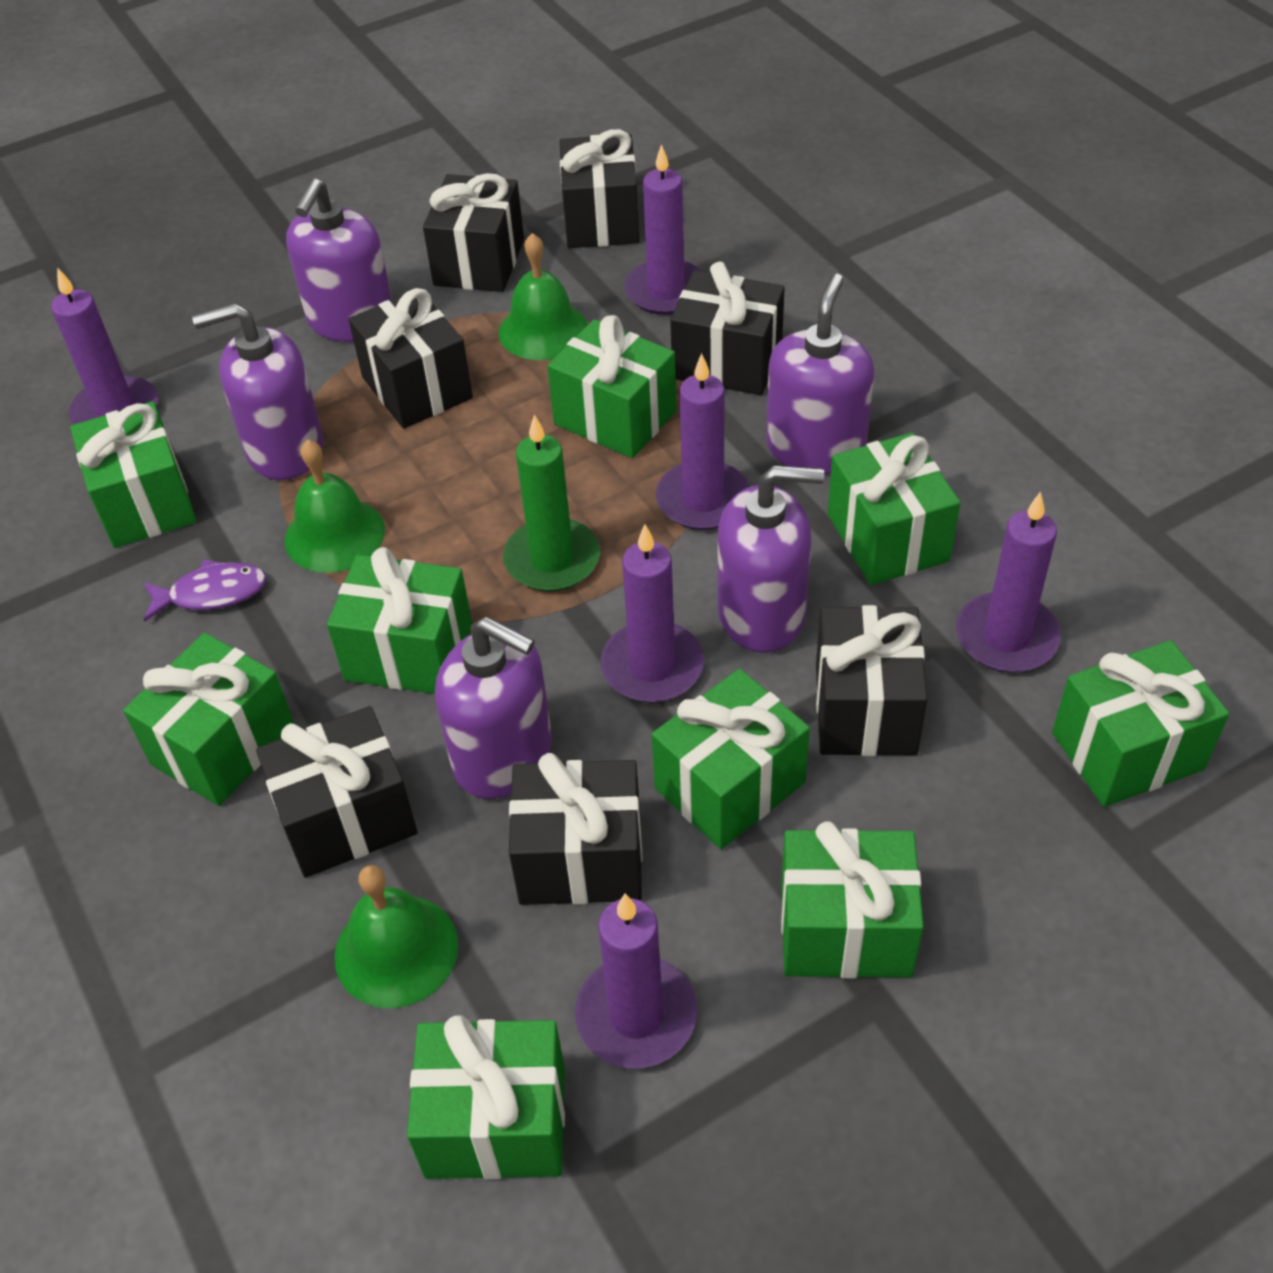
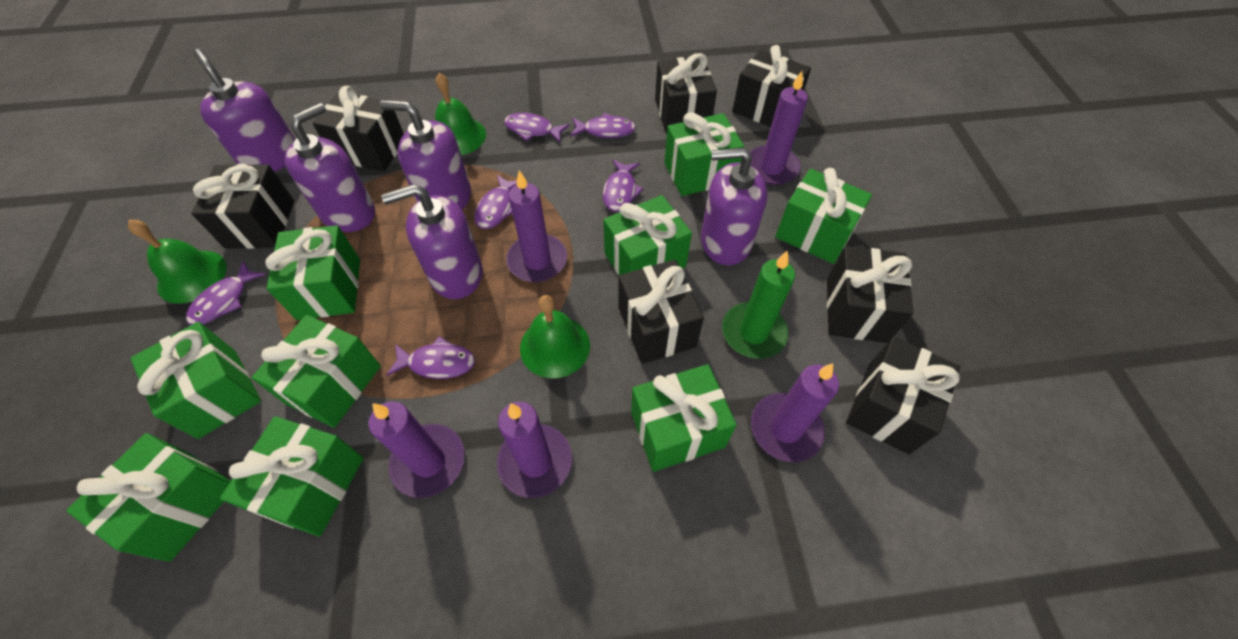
purple candle: [51,267,158,425] [575,894,697,1069] [600,525,704,702] [624,144,703,315] [656,353,750,530] [956,492,1061,672] = 6 -> [369,402,465,498] [497,402,572,498] [506,170,567,282] [749,71,808,185] [751,363,839,462] = 5
purple fish: [143,559,267,622] = 1 -> [186,261,266,325] [386,336,475,379] [474,175,517,229] [504,113,570,142] [570,113,636,138] [603,160,644,212] = 6

